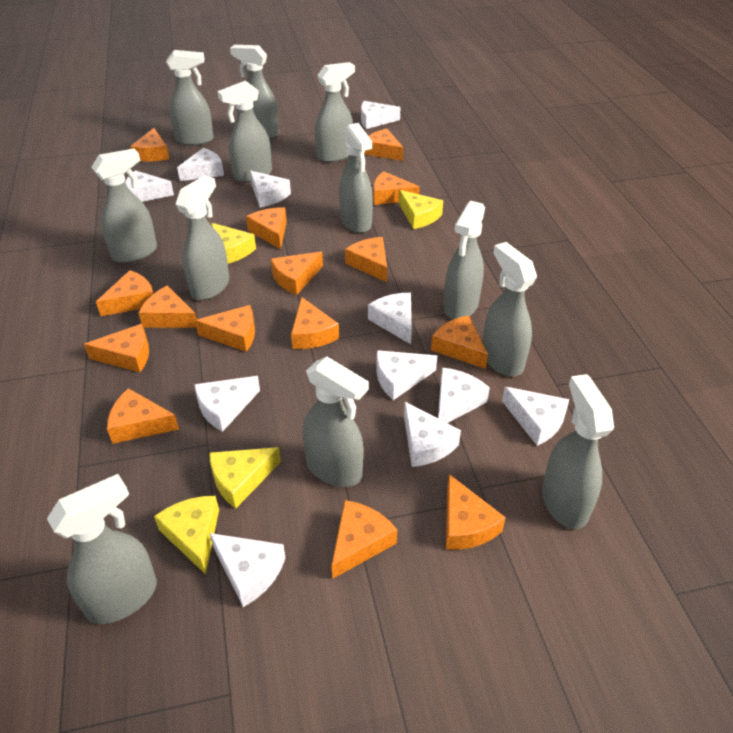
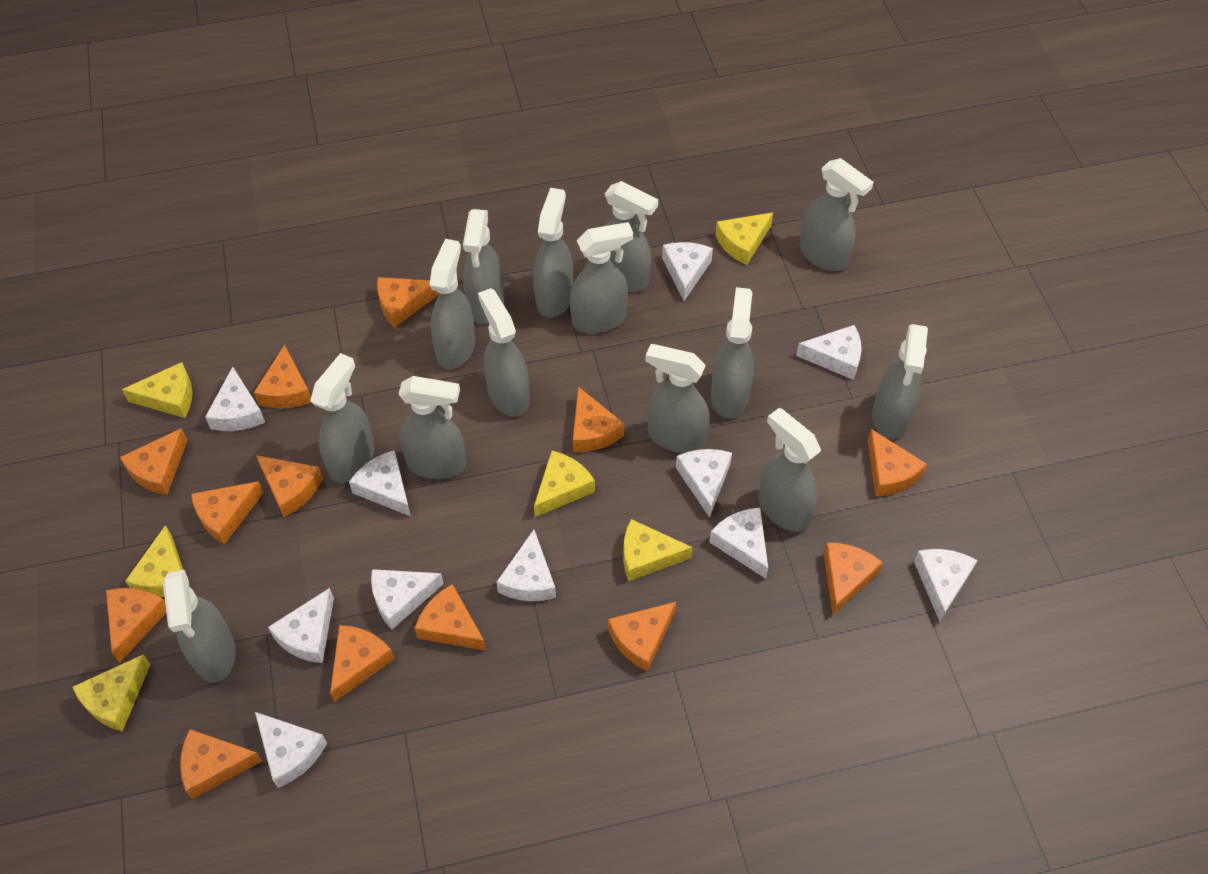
grey spray bottle: [47,474,157,624] [92,149,157,263] [166,50,214,146] [176,175,229,300] [217,81,272,182] [230,45,279,139] [303,357,369,487] [315,62,355,162] [339,123,373,233] [443,201,485,320] [483,242,537,376] [542,374,614,529] = 12 -> [163,570,236,683] [310,353,374,483] [399,376,466,479] [430,239,475,369] [463,209,504,324] [478,288,530,417] [533,188,573,318] [570,222,633,334] [605,181,658,292] [645,344,710,453] [711,287,754,419] [758,408,821,532] [800,158,874,271] [872,324,928,439] = 14
orange cheese: [84,324,149,372] [96,270,154,316] [107,388,179,444] [130,128,169,162] [139,286,197,328] [195,305,255,352] [246,207,287,250] [271,252,323,295] [291,297,339,349] [331,500,397,579] [345,237,387,282] [364,129,404,161] [373,171,420,205] [431,315,488,369] [446,474,506,550] = 15 -> [106,588,166,663] [119,428,188,495] [180,729,262,799] [191,481,264,545] [254,345,311,408] [256,455,323,517] [330,625,394,702] [377,277,439,328] [414,584,486,650] [573,387,624,452] [608,602,676,672] [823,542,883,615] [867,429,927,497] = 13
yellow cheese: [154,496,219,575] [209,447,281,509] [211,223,256,264] [399,190,443,229] = 4 -> [72,654,151,732] [122,362,192,418] [125,525,183,597] [534,451,595,517] [623,519,693,581] [715,212,773,265] = 6

